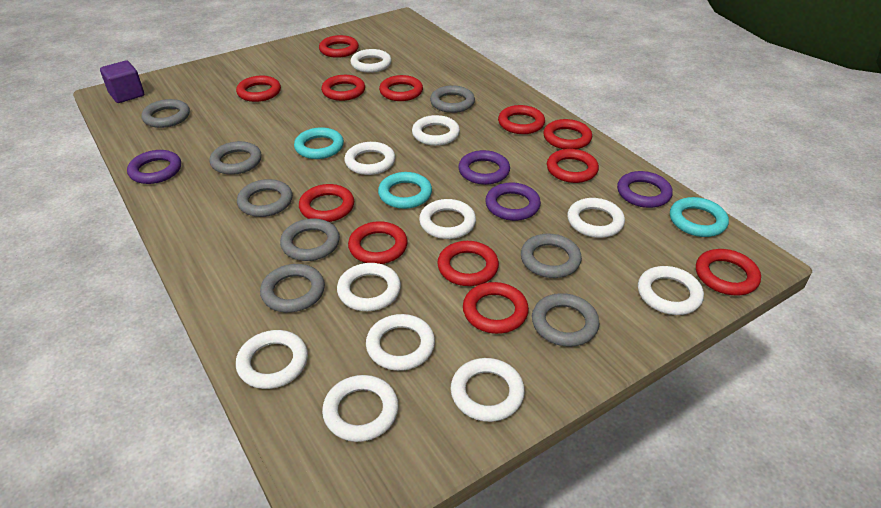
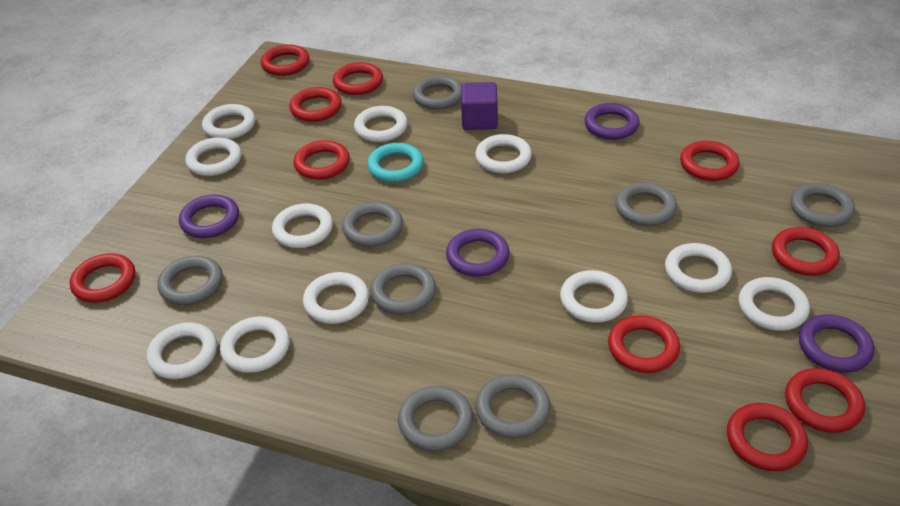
red ring: [236,76,281,102] [299,184,354,222] [319,35,359,58] [321,75,365,101] [348,221,408,264] [379,75,423,101] [437,241,499,286] [463,282,529,334] [498,105,545,134] [543,119,592,149] [547,149,599,183] [696,249,761,295] = 12 -> [70,254,135,302] [261,45,309,76] [289,87,342,122] [293,140,350,180] [333,62,383,95] [608,315,680,373] [680,141,740,181] [727,403,808,471] [772,227,840,276] [785,368,865,433] = 10
turquoise ring: [294,127,344,159] [378,172,432,209] [670,197,729,237] = 3 -> [367,143,424,182] = 1

